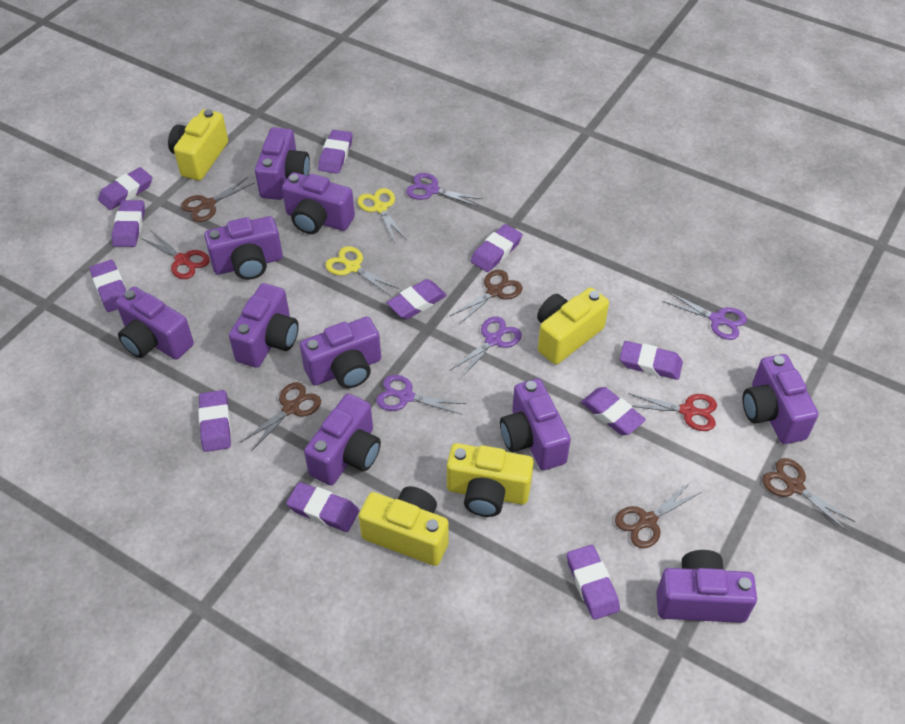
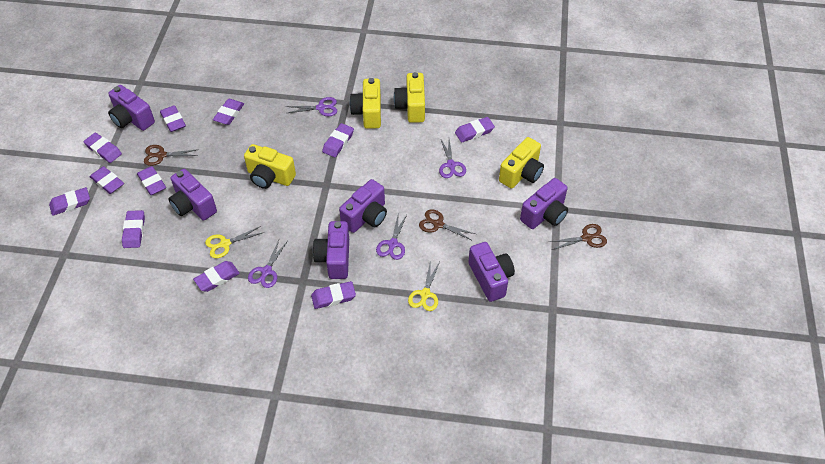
brown scissors: [181,177,255,222] [241,382,321,451] [449,270,522,325] [615,482,702,548] [762,458,855,531] = 5 -> [144,145,199,166] [419,209,475,241] [549,224,607,250] = 3
purple camera: [116,287,194,359] [204,216,283,280] [229,283,299,368] [255,127,310,200] [282,172,355,234] [300,317,381,388] [304,394,381,485] [500,378,571,470] [656,550,757,623] [743,354,819,444] = 10 -> [108,85,155,131] [168,169,217,221] [313,221,349,279] [339,179,387,233] [469,242,515,302] [520,178,568,229] = 6
red scissors: [141,231,210,279] [628,393,717,431] = 2 -> none = 0

